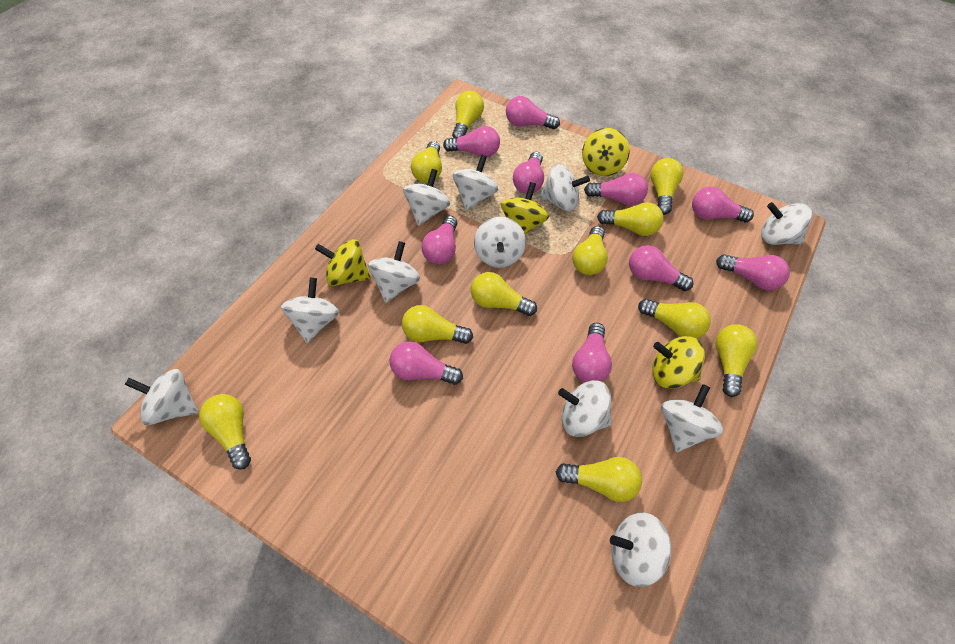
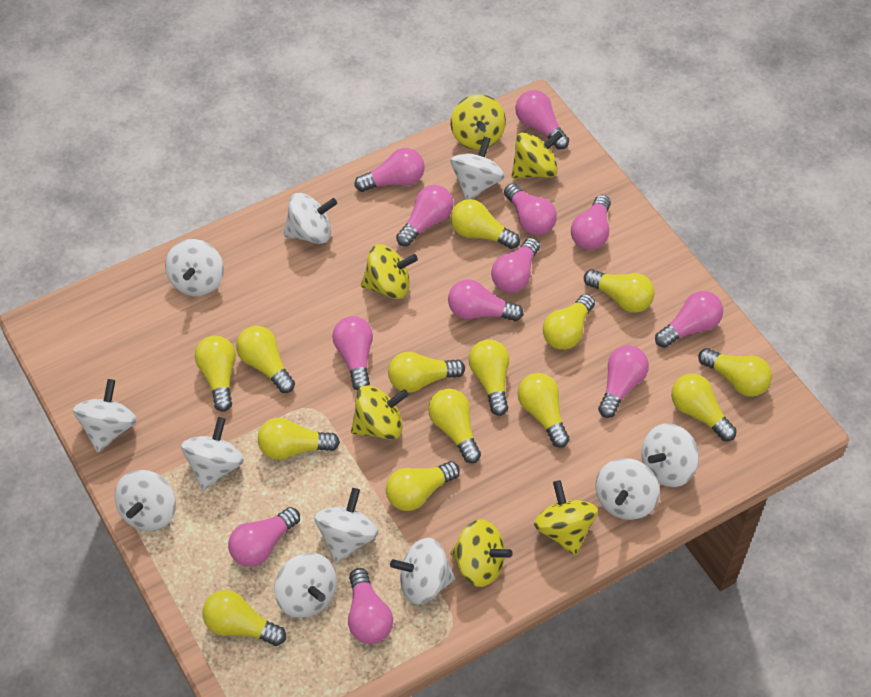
pink light bulb: [389,341,463,385] [421,216,457,264] [443,126,500,157] [506,96,560,129] [513,152,544,194] [572,323,612,382] [584,173,648,206] [629,245,693,291] [692,187,754,222] [716,254,790,290] = 10 -> [228,507,300,567] [332,316,373,391] [348,568,393,644] [354,148,425,192] [396,185,453,246] [448,279,524,321] [491,238,540,293] [504,183,557,235] [515,90,569,149] [571,195,611,250] [598,345,649,418] [655,291,723,348] = 12
yellow light bulb: [199,394,251,469] [402,305,473,344] [411,141,442,183] [452,91,484,138] [471,272,537,316] [556,457,642,502] [572,226,608,275] [597,202,663,236] [638,299,711,338] [650,158,683,215] [716,324,757,397] = 11 -> [195,336,236,412] [203,590,286,646] [236,326,295,393] [258,418,340,460] [386,461,460,511] [388,352,465,393] [428,389,481,463] [451,199,520,249] [469,340,509,416] [517,373,569,448] [543,294,595,350] [584,269,655,313] [671,374,737,441] [698,348,772,397] = 14
yellow spinning top: [315,239,371,286] [501,182,549,234] [582,128,630,176] [652,336,705,389] = 4 -> [351,385,409,440] [361,244,418,299] [450,519,513,587] [451,94,506,150] [511,131,563,178] [534,480,598,556] = 6

